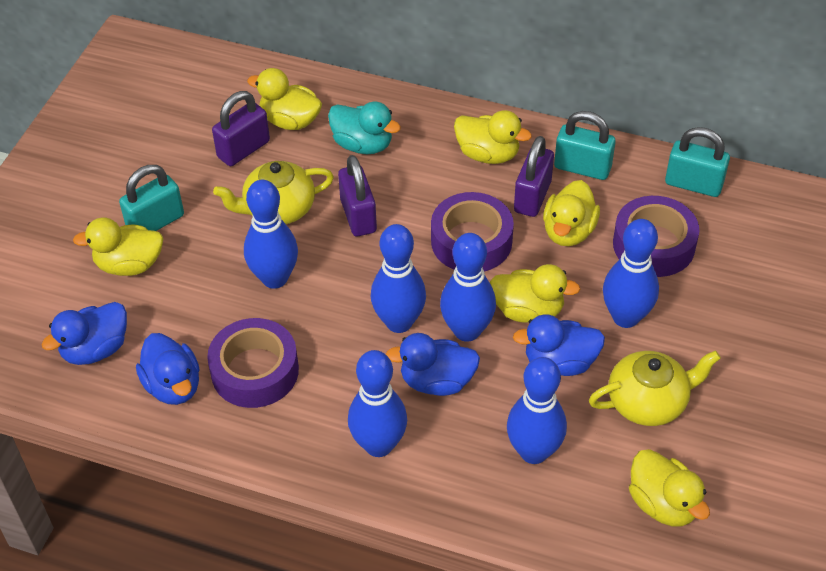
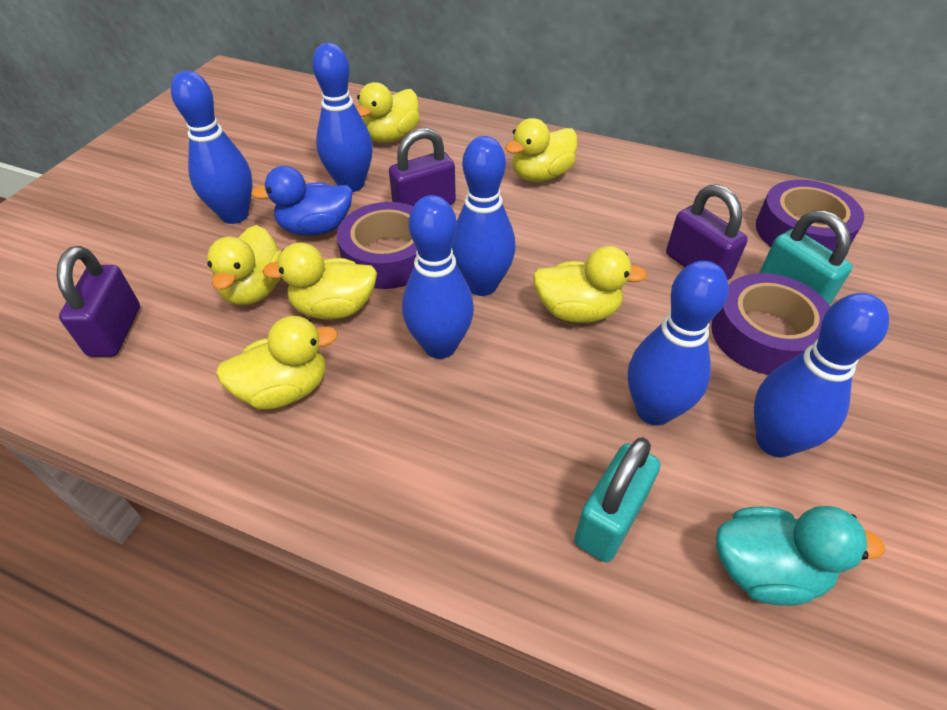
blue duck: [41,302,127,365] [136,333,200,405] [386,333,480,396] [513,314,605,376] = 4 -> [251,166,353,236] = 1
turquoise padlock: [119,165,184,231] [554,111,616,180] [665,127,730,197] = 3 -> [574,437,660,562] [759,210,853,305] = 2
yellow teapot: [213,161,334,224] [589,350,721,426] = 2 -> none = 0

